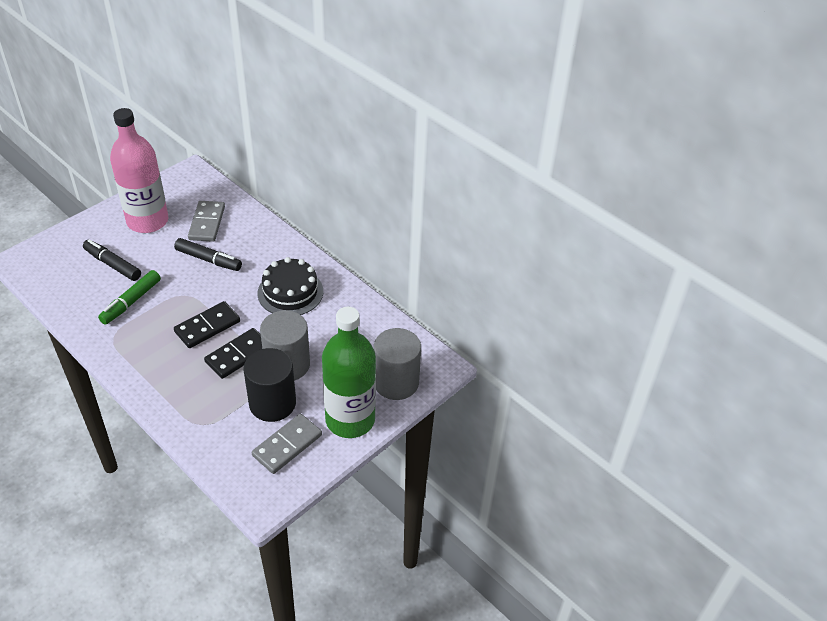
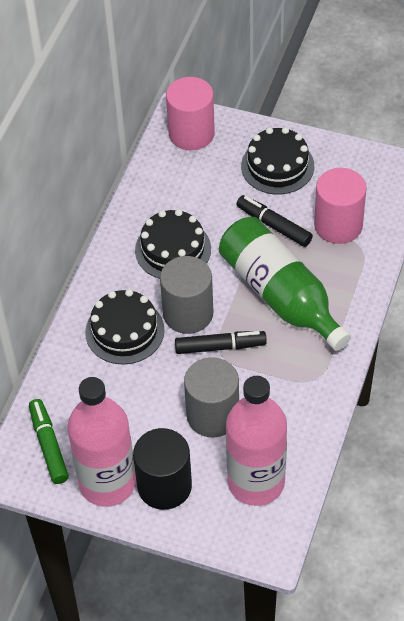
black cake: [257,257,323,315] = 1 -> [85,289,165,365] [135,209,211,279] [241,127,314,194] = 3
black domino: [174,301,240,348] [204,328,262,379] = 2 -> none = 0
grey domino: [188,201,225,242] [252,414,322,474] = 2 -> none = 0
pink bottle: [110,108,168,233] = 1 -> [68,377,136,507] [226,376,287,506] = 2
pink cylinder: none = 0 -> [166,77,215,150] [314,168,367,244] = 2

